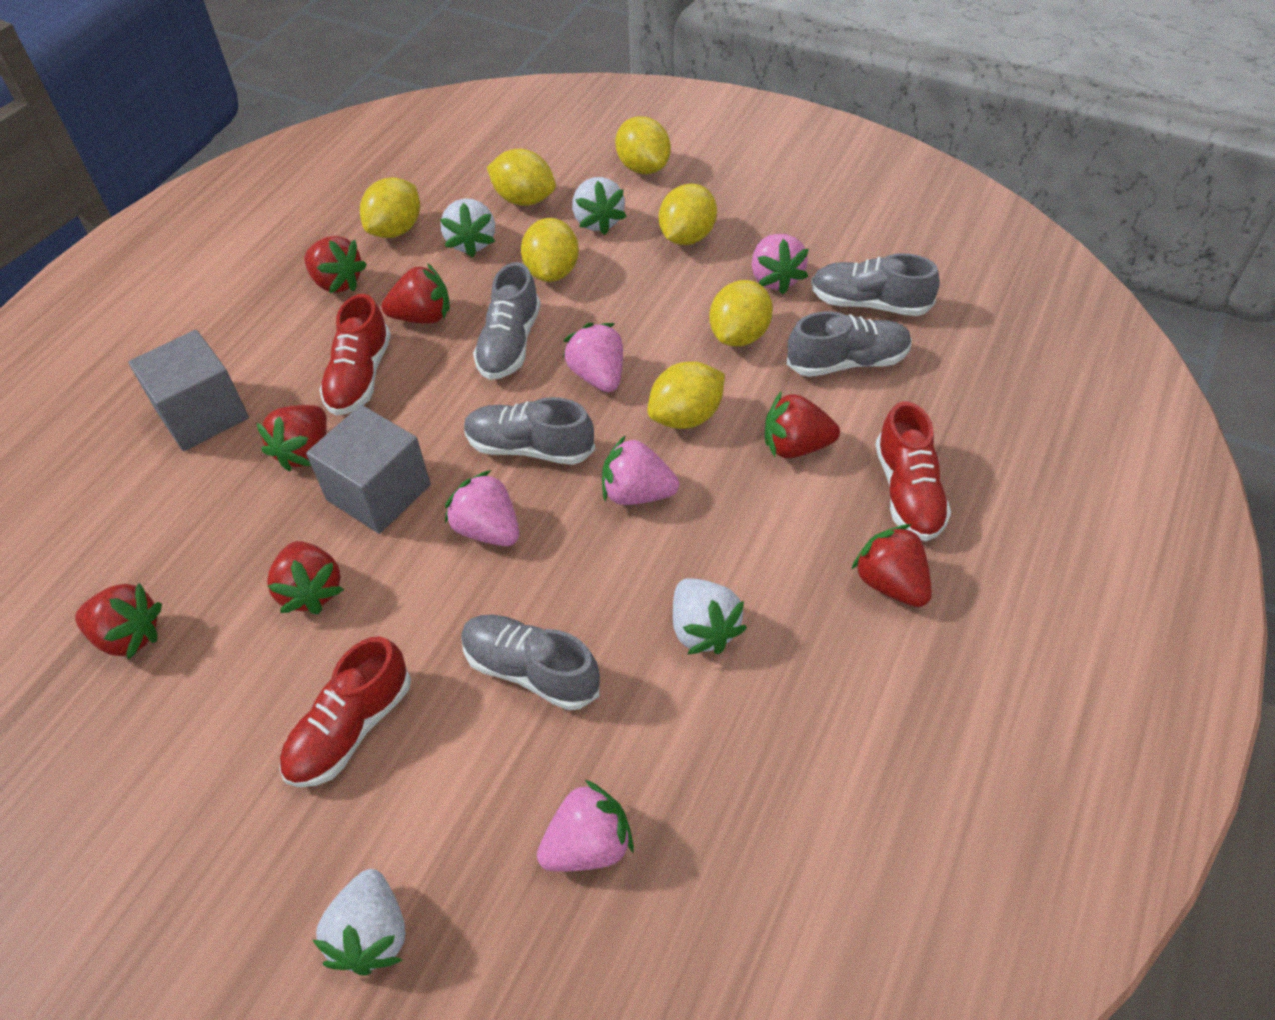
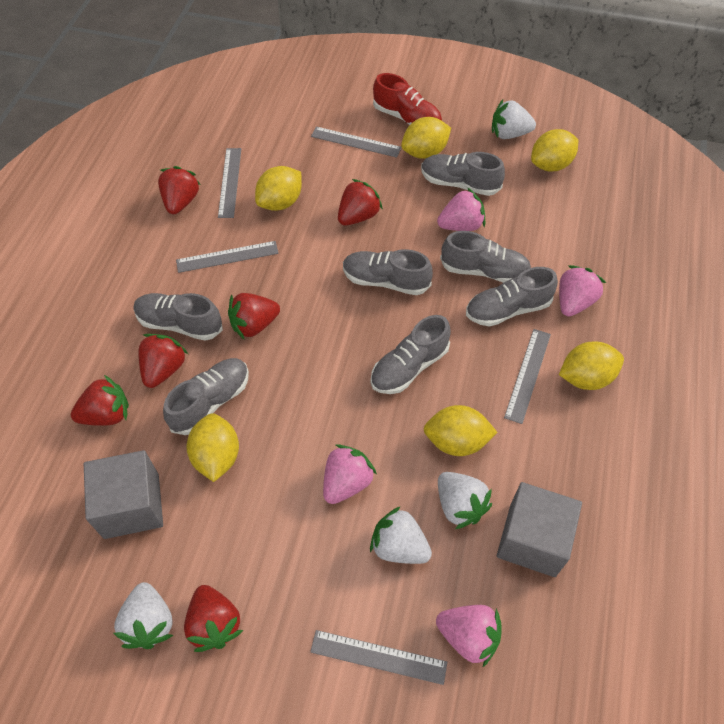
grey ruler: none = 0 -> [176,241,279,273] [218,148,241,218] [310,630,447,685] [311,127,402,158] [504,329,551,424] = 5
grey shoe: [461,614,600,710] [464,397,595,465] [473,262,541,380] [786,311,912,377] [811,253,940,316] = 5 -> [134,293,223,341] [163,358,249,435] [343,249,433,295] [371,315,451,394] [421,152,505,196] [440,231,531,283] [466,267,558,327] = 7
pink strawberry: [445,470,519,546] [537,780,634,872] [563,323,623,392] [602,435,679,505] [752,234,809,294] = 5 -> [323,444,377,504] [436,605,502,668] [437,188,485,231] [559,265,606,316] = 4
red shoe: [279,636,411,787] [319,294,391,416] [875,401,951,541] = 3 -> [373,73,442,125] = 1
red strawberry: [75,583,162,660] [256,405,327,472] [267,541,344,615] [304,236,367,293] [382,263,450,323] [765,391,840,458] [851,524,932,607] = 7 -> [71,375,129,426] [139,334,188,388] [158,166,201,214] [184,585,243,652] [228,293,280,340] [338,179,383,225] = 6
yellow lemon: [360,177,420,238] [487,149,556,206] [521,218,579,282] [615,116,671,174] [648,361,725,429] [659,183,717,245] [709,280,773,347] = 7 -> [186,413,239,482] [255,166,302,211] [401,117,451,159] [424,405,498,456] [531,129,578,171] [559,341,624,390] = 6

